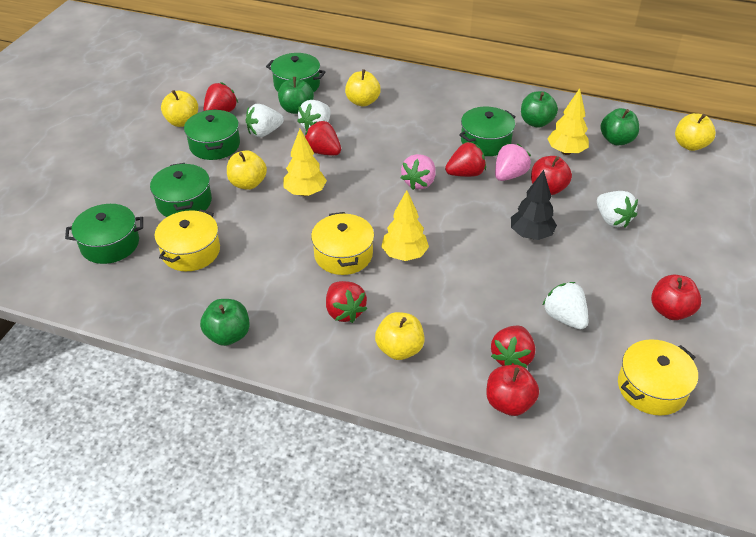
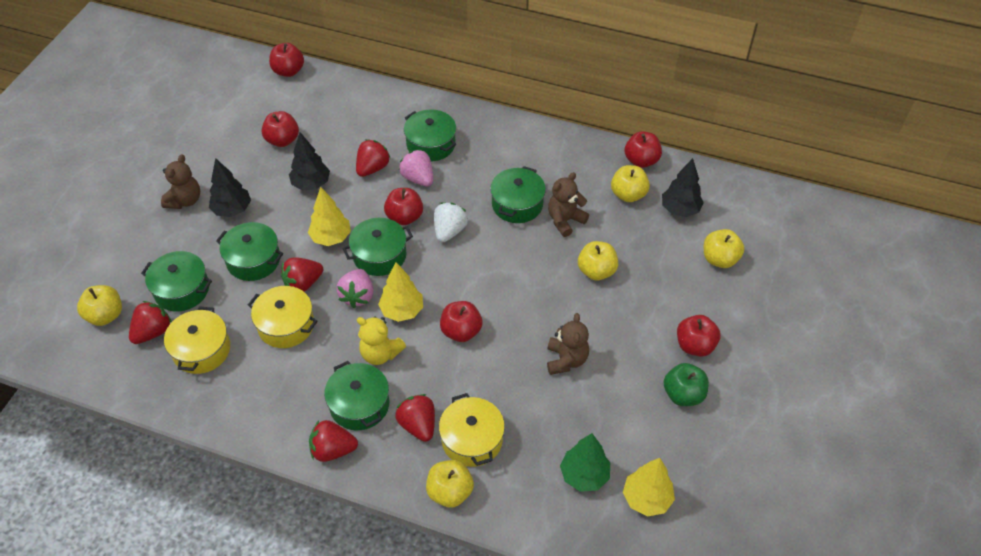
black tree: [511,170,557,240] = 1 -> [209,158,251,217] [289,132,330,190] [662,158,704,217] = 3
brown teddy bear: none = 0 -> [161,154,200,209] [547,313,589,375] [548,172,589,237] = 3
green apple: [200,299,250,346] [278,77,314,114] [521,91,558,128] [600,108,639,145] = 4 -> [664,363,709,406] = 1
green pot: [65,204,143,264] [150,163,212,217] [184,109,240,160] [266,53,326,92] [459,107,516,156] = 5 -> [141,251,212,312] [216,222,283,281] [324,361,389,430] [342,218,413,276] [404,109,456,161] [490,166,546,223] = 6
green tree: none = 0 -> [560,433,610,492] = 1
red apple: [486,365,539,416] [531,156,572,195] [651,275,702,320] = 3 -> [262,111,299,147] [269,43,304,77] [384,188,423,225] [440,301,482,342] [624,131,662,168] [677,315,721,357] = 6
white strawberry: [246,104,284,137] [297,100,331,131] [543,282,588,330] [597,191,638,228] = 4 -> [434,202,468,242] = 1
yellow teddy bear: none = 0 -> [357,316,406,365] = 1

